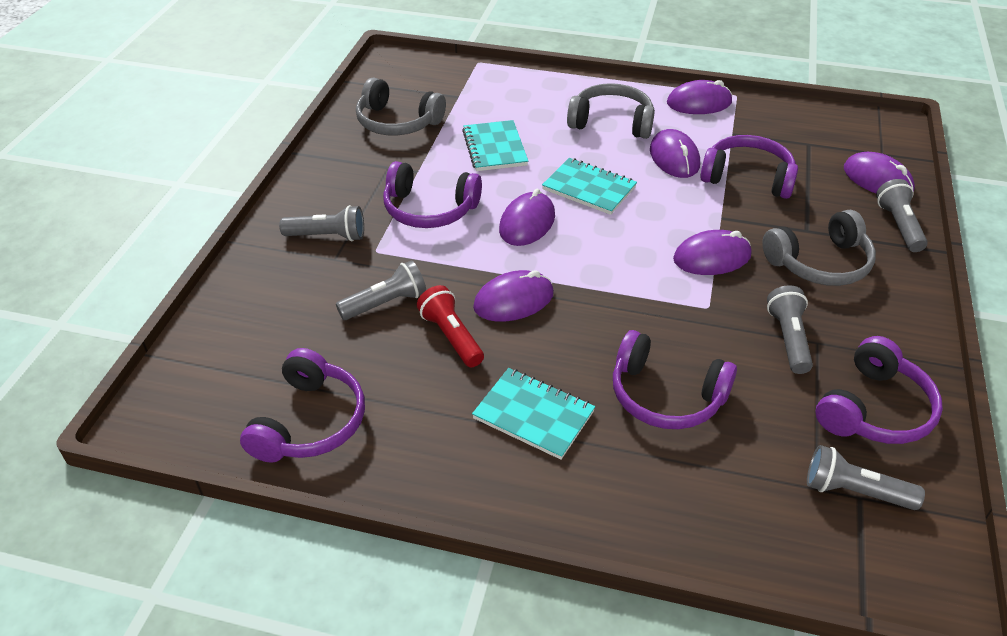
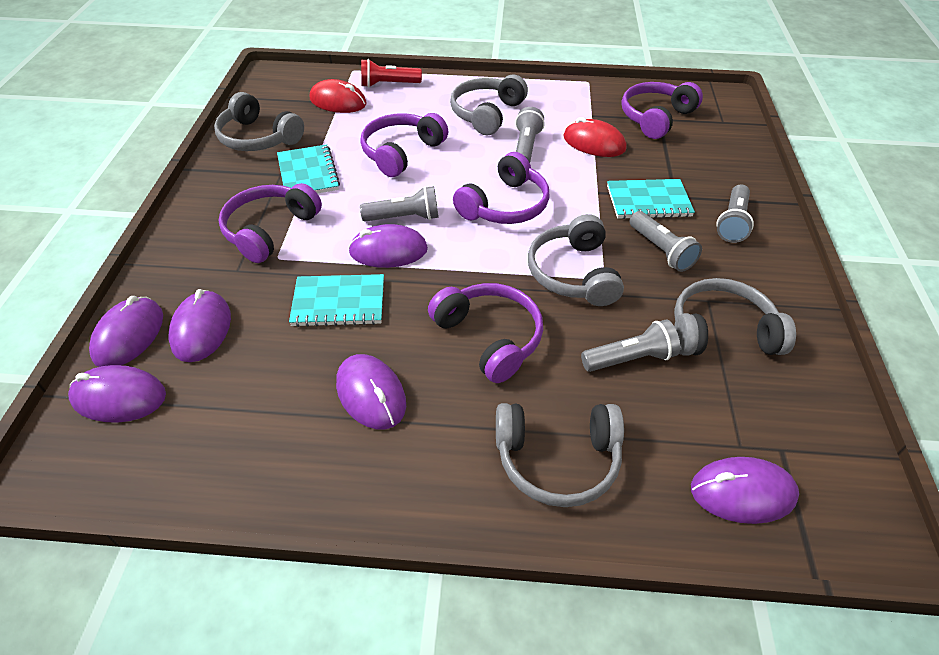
grey headphones: [356,77,446,135] [567,83,655,139] [762,210,876,286] = 3 -> [214,92,304,151] [450,75,528,135] [496,403,624,507] [528,214,624,306] [674,278,796,356] = 5
red mouse: none = 0 -> [310,79,367,113] [563,117,627,157] = 2

